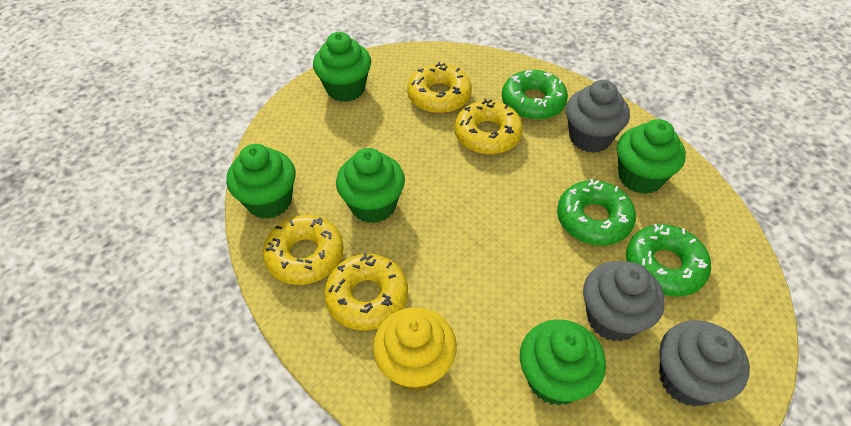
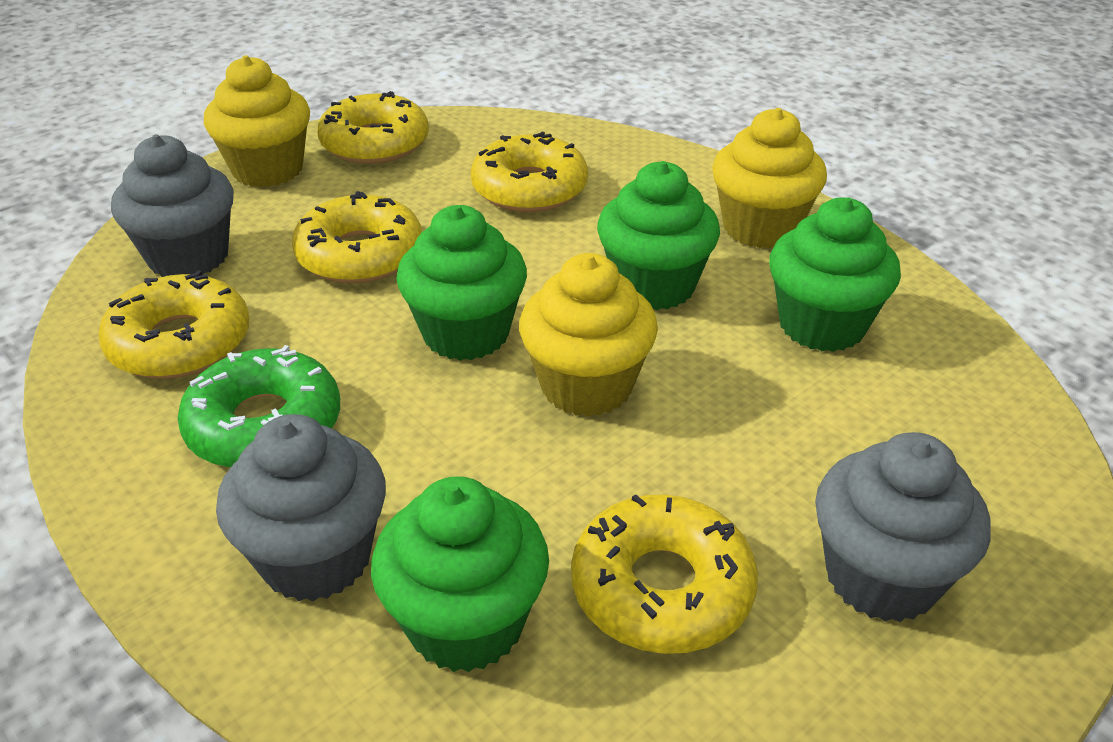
green cupcake: [226,144,296,219] [313,32,371,102] [336,148,405,223] [520,319,606,406] [617,119,686,194] = 5 -> [371,476,549,672] [396,205,527,361] [597,161,720,310] [769,197,901,352] = 4
green donut: [502,70,568,120] [557,179,636,246] [626,224,711,296] = 3 -> [178,345,340,468] = 1
yellow cupcake: [373,307,457,392] = 1 -> [204,55,310,187] [519,253,658,417] [712,108,827,249] = 3
yellow donut: [263,215,344,285] [324,253,408,331] [407,62,472,113] [454,99,523,154] = 4 -> [98,271,249,379] [292,191,422,283] [317,91,429,164] [470,131,588,212] [571,494,758,654] = 5

